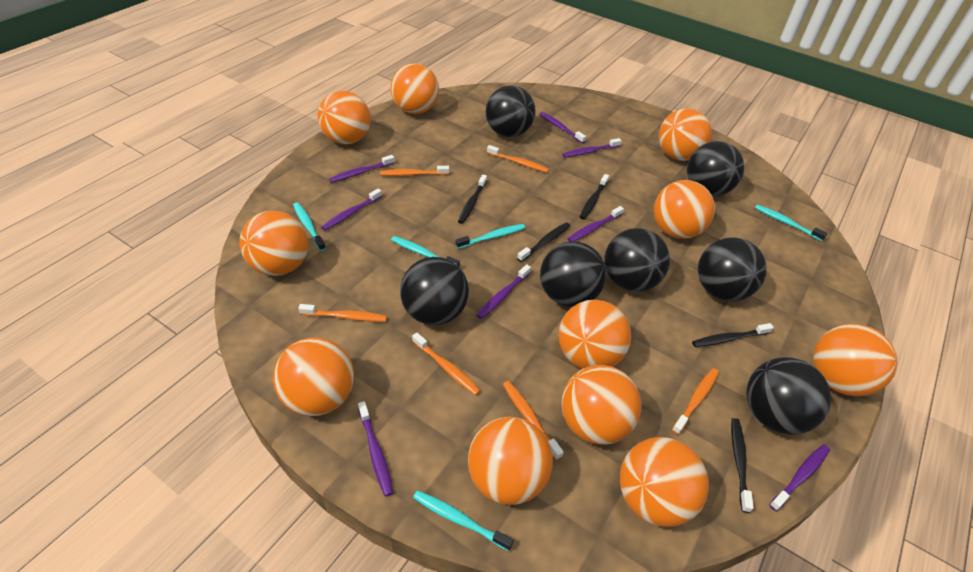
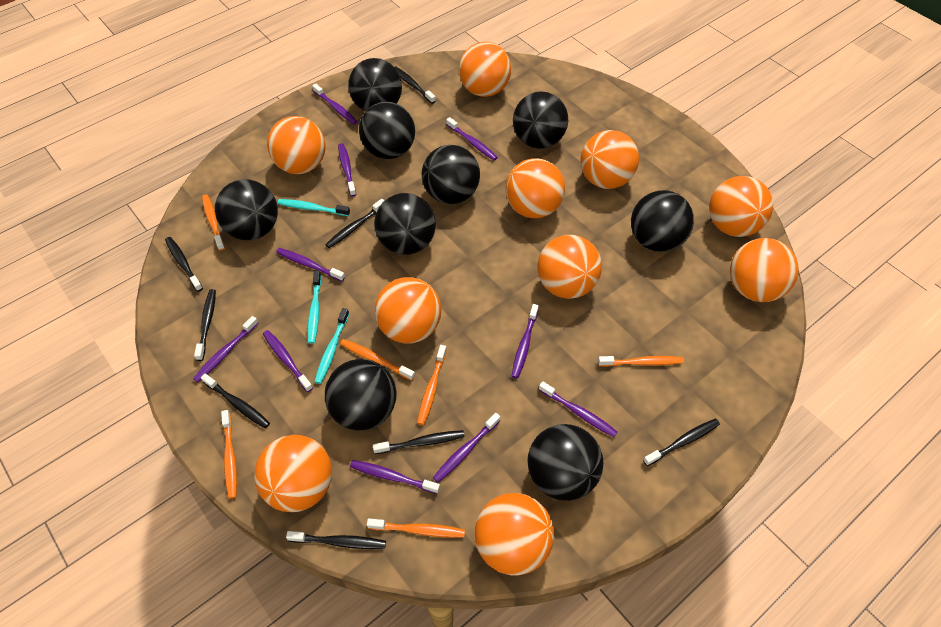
black ball: [400,257,469,325] [486,85,536,137] [540,242,607,307] [604,228,670,292] [687,141,744,196] [698,237,767,301] [747,357,831,435] = 7 -> [215,179,278,240] [325,359,397,431] [348,58,402,111] [359,101,415,159] [374,193,436,255] [422,145,480,204] [513,91,568,149] [527,424,603,501] [631,190,694,252] = 9
black toothbrush: [458,175,487,224] [517,222,570,262] [580,174,609,220] [692,323,774,347] [731,418,754,513] = 5 -> [165,237,203,292] [194,289,216,361] [201,374,270,428] [286,531,386,549] [325,199,385,248] [373,430,465,454] [395,66,436,104] [643,419,720,466] = 8
orange ball: [239,211,308,276] [273,338,354,416] [318,91,371,144] [390,63,439,114] [468,417,553,505] [559,300,631,369] [561,365,641,445] [620,437,709,527] [654,180,715,239] [659,109,712,161] [813,324,897,396] = 11 -> [254,435,332,512] [267,116,326,174] [375,277,441,343] [459,42,511,97] [475,493,554,575] [505,158,565,218] [537,235,602,299] [580,130,639,189] [709,176,773,237] [730,238,799,302] = 10
purple toothbrush: [321,188,382,230] [329,155,395,183] [358,401,393,497] [476,264,531,319] [539,112,586,143] [562,138,622,158] [567,206,624,242] [769,445,830,511] = 8 -> [193,316,258,382] [263,330,313,392] [276,248,345,281] [312,83,358,125] [338,143,356,197] [350,460,440,494] [433,413,500,483] [446,117,498,160] [512,304,539,378] [539,381,617,437] = 10
turquoise toothbrush: [293,202,326,251] [391,236,460,267] [413,490,514,551] [456,224,525,249] [755,204,827,241] = 5 -> [277,199,350,216] [308,271,321,344] [315,308,349,384] = 3

